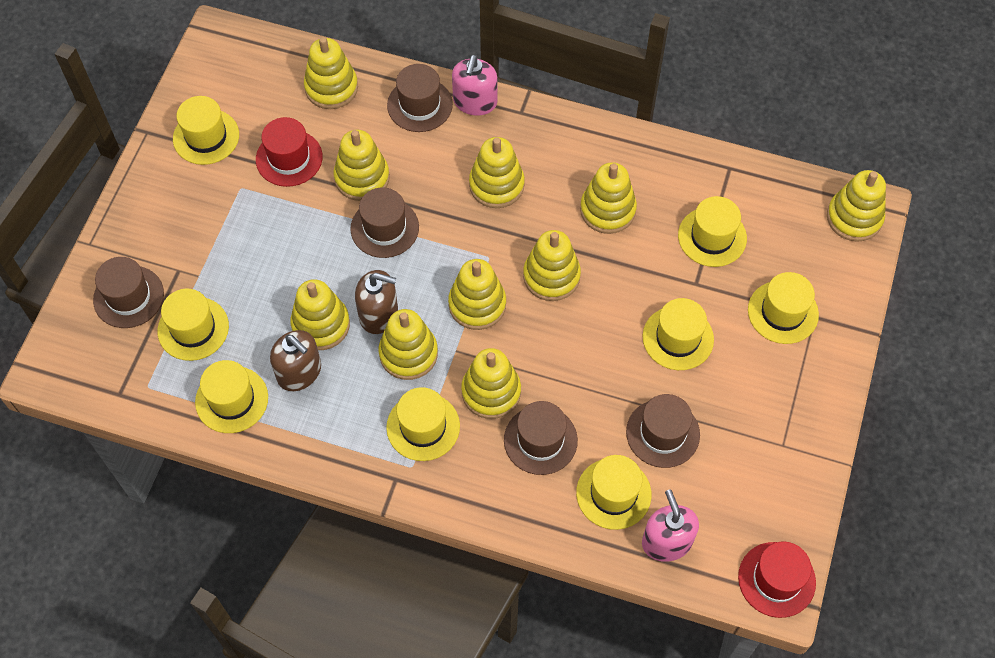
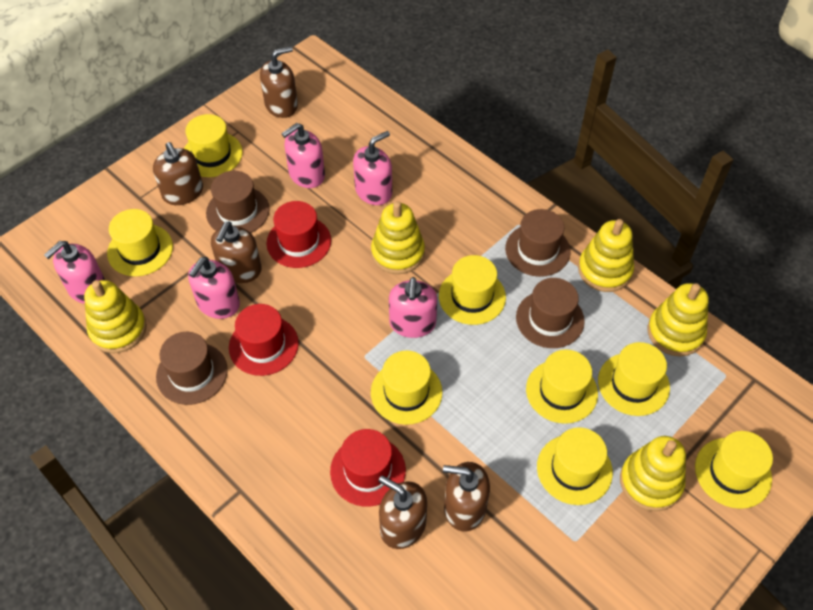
brown hat: [93,257,164,328] [351,187,419,258] [387,64,453,132] [504,401,578,475] [626,394,700,468] = 5 -> [156,332,228,405] [206,171,270,233] [505,209,571,277] [516,278,585,348] = 4
brown soap dispenser: [270,330,321,391] [355,270,398,334] = 2 -> [153,142,203,205] [211,222,262,283] [260,46,298,118] [379,475,427,549] [443,462,490,531] = 5
pink soap dispenser: [452,55,497,116] [642,489,699,562] = 2 -> [44,241,105,304] [188,257,240,319] [281,123,325,188] [353,131,392,205] [389,277,437,338] = 5
red hat: [256,117,323,187] [738,541,816,618] = 2 -> [229,304,299,376] [266,201,331,268] [330,429,406,507] = 3
yellow stacking toy: [290,279,350,350] [304,37,358,109] [334,130,390,201] [379,309,438,380] [448,259,506,330] [461,348,521,419] [469,137,525,208] [523,230,581,301] [580,162,637,234] [827,170,886,242] = 10 -> [84,280,147,353] [371,201,425,274] [578,219,634,292] [620,436,686,511] [648,283,709,356] = 5

